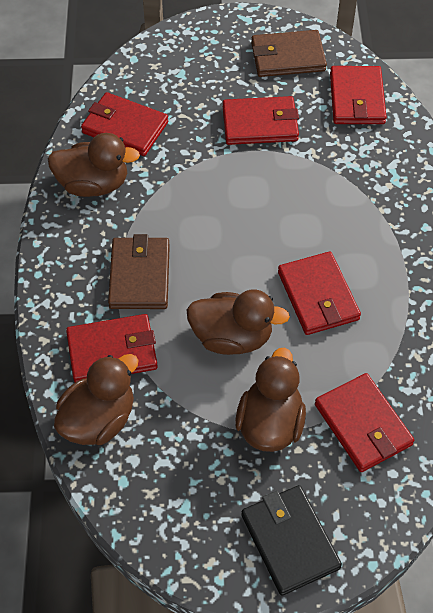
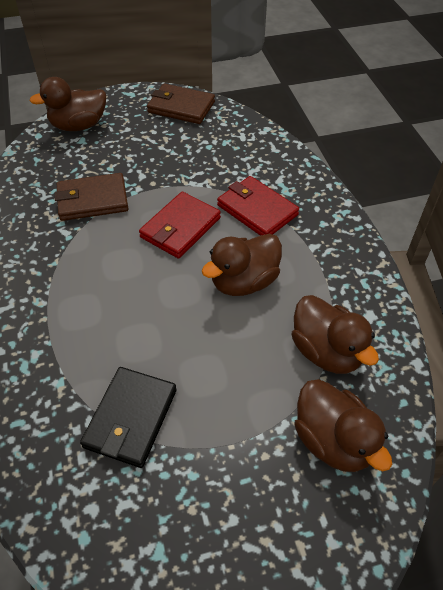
red wallet: [66,314,158,382] [81,92,168,156] [223,96,299,145] [278,252,361,335] [315,373,414,472] [330,66,387,124] = 6 -> [139,192,221,259] [217,176,299,236] = 2

